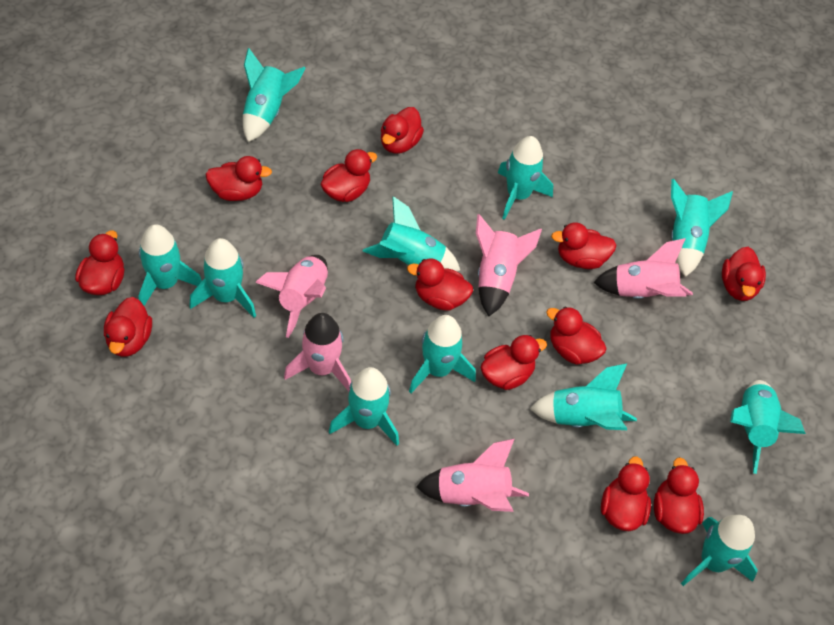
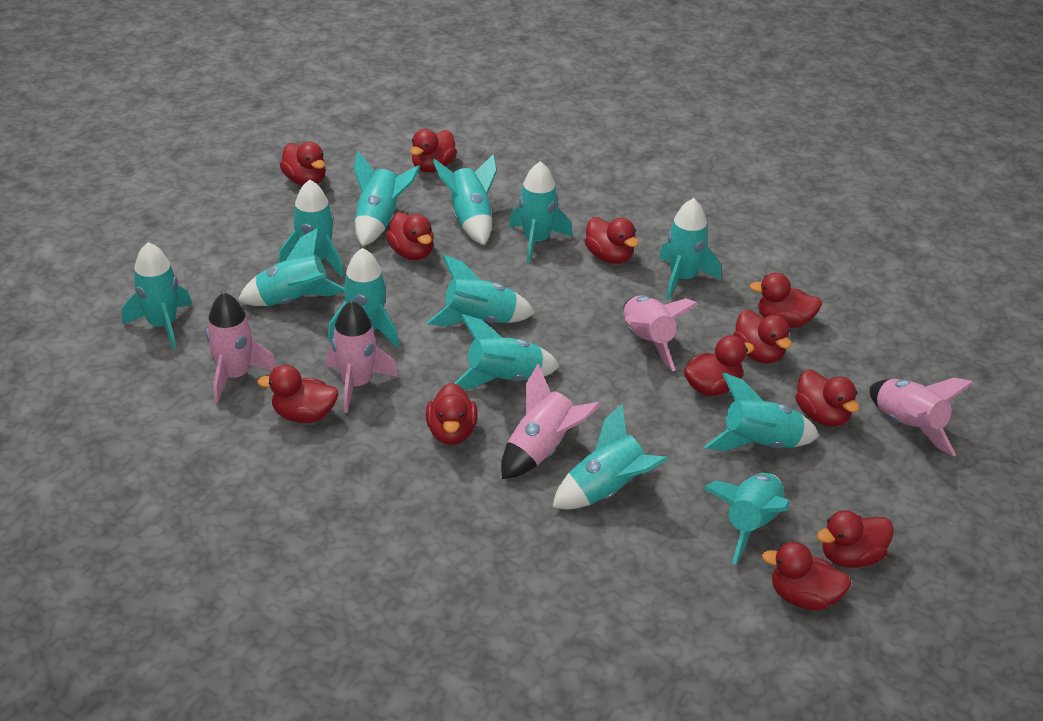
turquoise rocket: [139,224,202,306] [189,238,256,318] [243,48,305,142] [329,367,399,446] [363,196,461,271] [409,315,476,393] [498,136,553,220] [530,363,637,430] [671,179,733,277] [681,515,758,586] [730,380,806,474] = 11 -> [122,242,192,350] [238,228,345,306] [279,180,344,277] [328,248,399,348] [354,151,420,246] [427,255,535,326] [433,154,497,245] [455,314,559,389] [509,161,573,263] [552,404,668,509] [659,198,721,300] [703,473,790,564] [704,373,819,451] = 13

